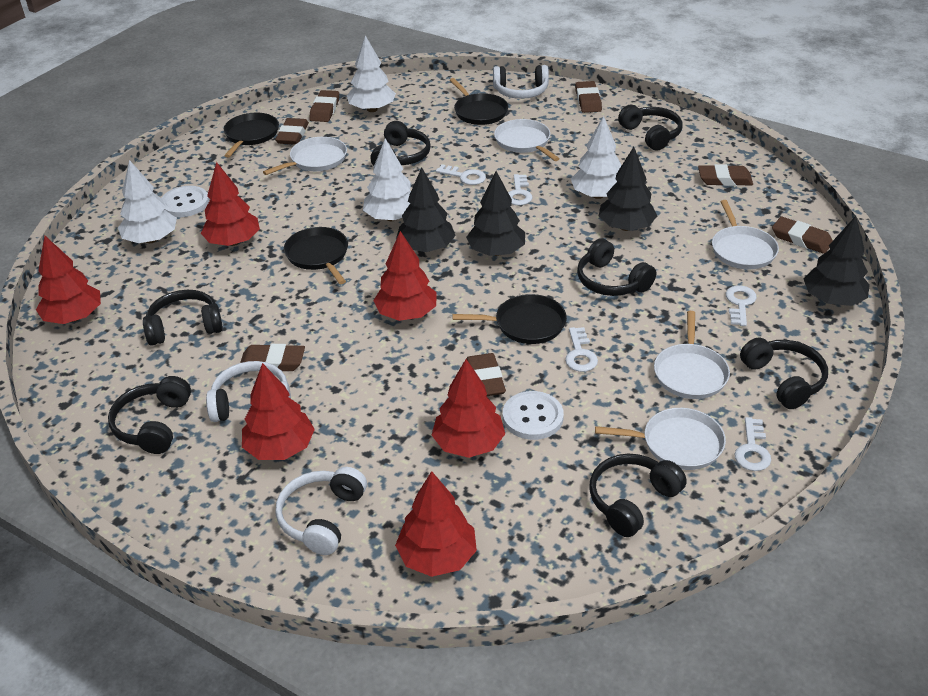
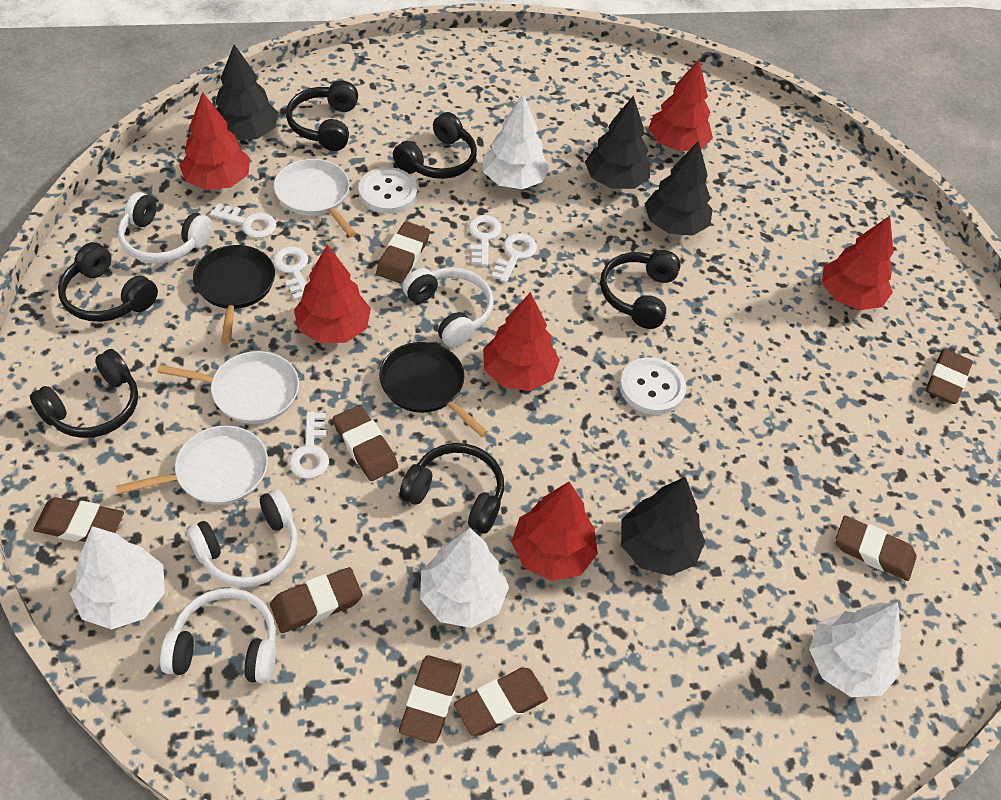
black headphones: [108,376,191,454] [143,290,223,345] [370,121,431,166] [577,238,656,296] [589,454,687,537] [618,105,682,151] [740,338,828,409] = 7 -> [30,349,138,438] [58,242,158,322] [286,81,358,151] [393,112,477,179] [400,443,504,534] [600,250,681,329] = 6
black pan: [224,112,279,158] [284,227,348,284] [450,78,508,125] [453,294,567,344] = 4 -> [193,245,275,344] [379,342,488,437] = 2
brown eraser: [240,344,305,372] [275,118,309,145] [309,90,339,122] [466,353,506,396] [575,81,602,113] [698,164,753,186] [772,217,833,254] = 7 -> [33,497,124,542] [270,567,363,633] [333,405,398,481] [376,221,430,283] [399,655,461,744] [454,668,548,736] [835,516,917,581] [926,349,973,404] = 8
white headphones: [206,361,291,422] [276,467,367,555] [493,65,549,99] = 3 -> [118,192,213,263] [160,588,276,684] [186,489,298,587] [402,267,494,347] = 4
white pan: [263,137,347,175] [494,119,560,161] [595,408,726,470] [654,311,730,399] [712,200,779,269] = 5 -> [116,425,268,505] [157,351,299,424] [274,159,357,237] = 3

